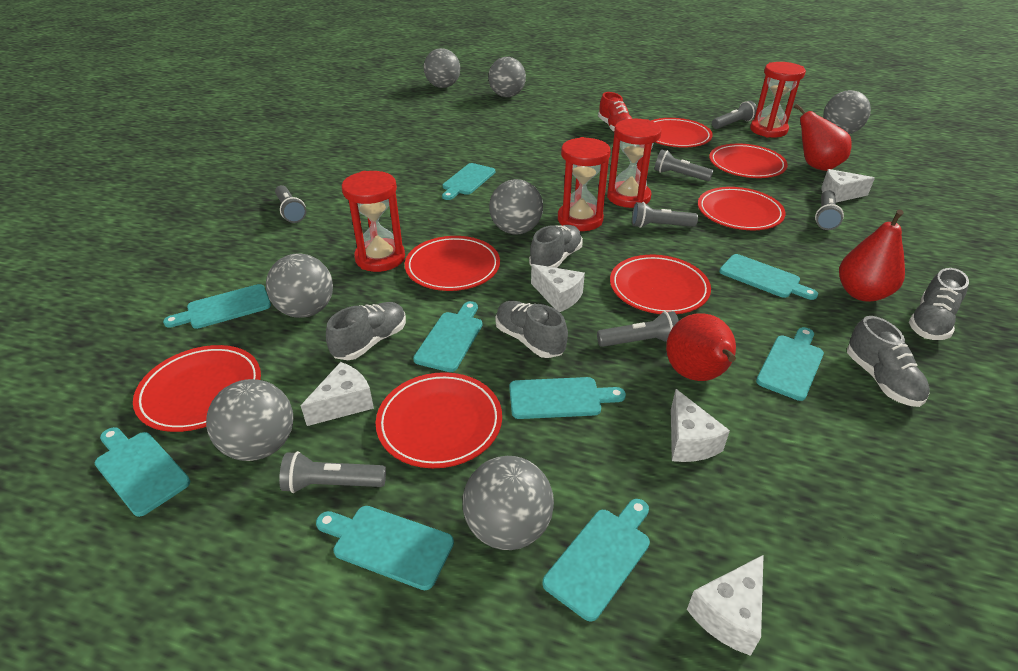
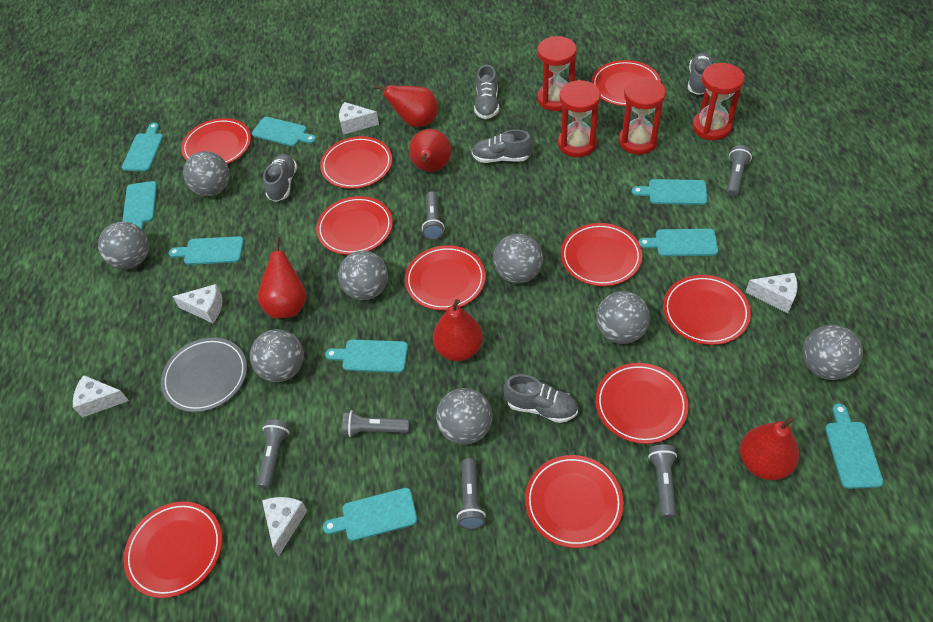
grey ball: [206,379,293,461] [266,253,333,318] [424,48,460,88] [463,456,554,550] [488,57,526,97] [489,179,543,235] [823,90,871,134] = 7 -> [98,222,149,269] [183,151,230,196] [250,329,304,382] [338,251,388,300] [436,388,493,445] [493,233,543,284] [596,291,650,344] [803,325,863,380] = 8
grey flashlight: [275,185,306,223] [279,451,386,493] [597,311,679,347] [632,202,698,228] [654,150,713,181] [712,101,757,129] [815,190,844,230] = 7 -> [257,419,290,489] [342,410,409,437] [422,191,445,240] [457,458,486,529] [648,444,677,518] [726,145,752,197] = 6
grey plate: none = 0 -> [161,337,247,412] = 1
red pear: [666,313,736,381] [794,104,852,171] [839,209,905,302] = 3 -> [258,237,307,318] [373,85,438,127] [409,129,451,172] [433,299,483,361] [740,416,799,480] = 5
red plate: [133,345,261,432] [376,372,502,468] [405,236,500,291] [610,255,711,314] [651,118,713,148] [698,187,786,230] [709,144,788,178] = 7 -> [123,501,222,598] [181,118,251,164] [316,196,393,255] [320,136,392,189] [405,245,486,310] [525,455,624,548] [561,223,642,286] [591,60,661,106] [595,363,688,444] [663,275,751,345] = 10
red shoe: [598,92,632,131] = 1 -> none = 0

